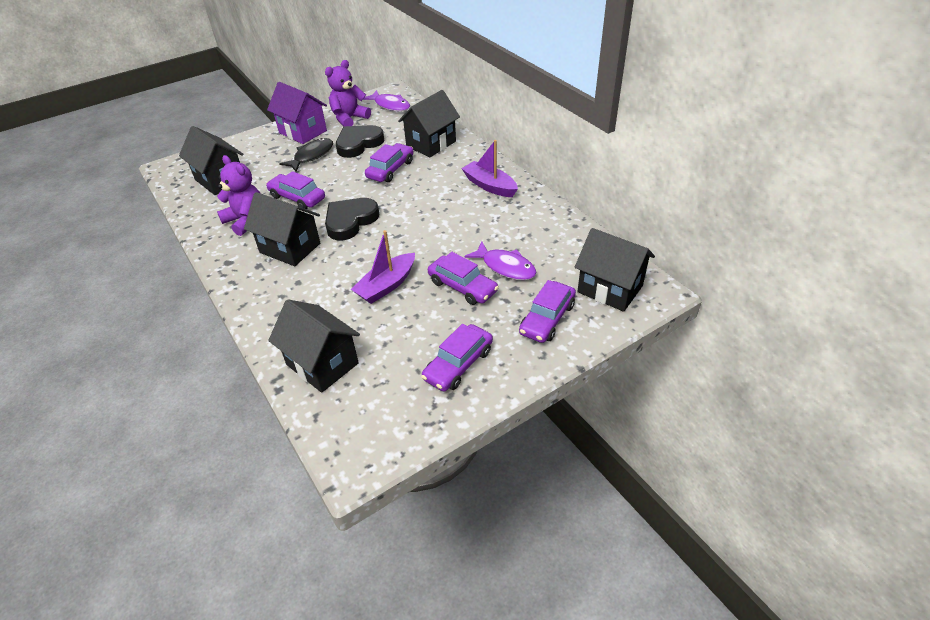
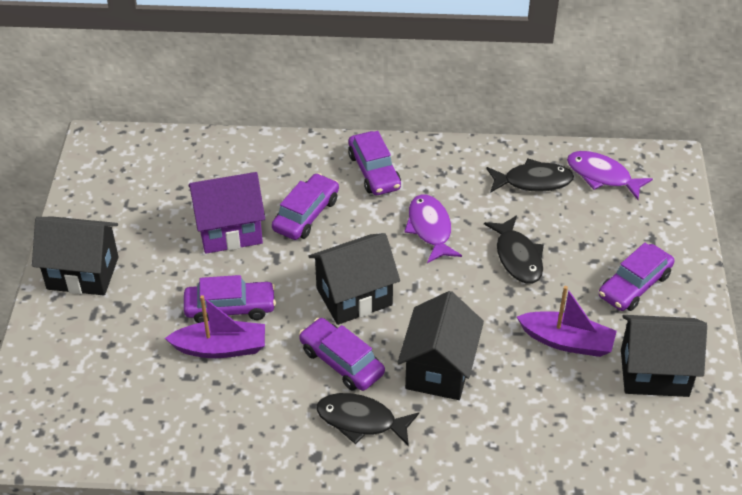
black fish: [279,138,333,172] = 1 -> [316,393,419,447] [484,215,544,284] [486,158,574,193] = 3
black heart: [325,198,379,241] [336,125,384,158] = 2 -> none = 0
black house: [179,126,243,195] [244,192,320,266] [268,299,360,393] [398,90,460,157] [575,228,655,312] = 5 -> [32,217,119,295] [308,233,400,325] [397,291,484,400] [621,315,707,397] = 4
purple teddy bear: [217,155,260,236] [325,60,371,126] = 2 -> none = 0

